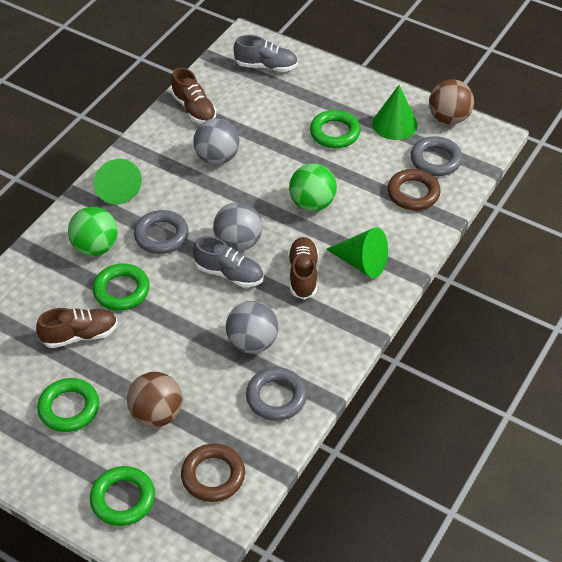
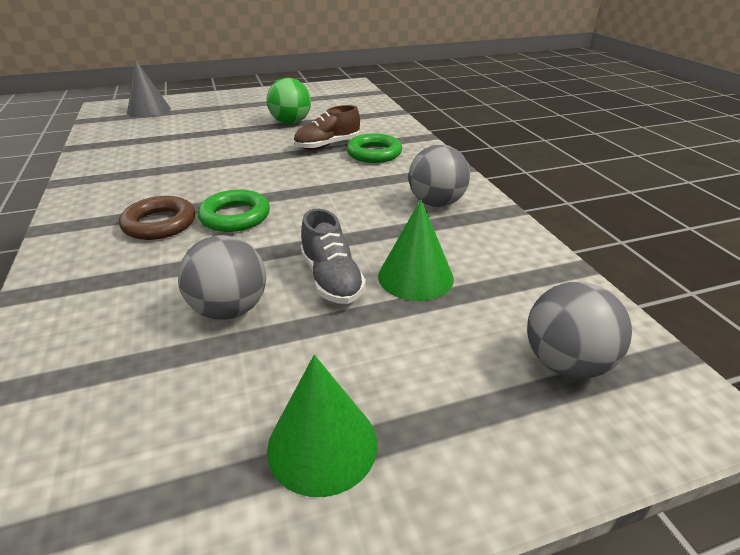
brown ball: [127,372,183,427] [429,79,474,124] = 2 -> none = 0
brown ring: [181,444,245,502] [387,169,441,210] = 2 -> [119,196,195,240] = 1
brown shoe: [36,308,118,348] [171,67,216,124] [288,237,318,300] = 3 -> [294,105,360,150] = 1
green ball: [68,207,118,256] [289,164,337,211] = 2 -> [267,78,311,124] = 1
green cone: [94,159,142,204] [326,227,388,278] [372,85,418,140] = 3 -> [267,355,377,497] [378,199,454,301] = 2
green ring: [37,378,99,432] [90,466,155,526] [93,264,150,310] [310,110,361,148] = 4 -> [198,189,270,232] [346,133,402,163] = 2
grey cone: none = 0 -> [127,61,171,118] = 1
grey ring: [134,210,188,254] [246,367,307,421] [411,136,463,176] = 3 -> none = 0
grey shoe: [193,236,264,287] [234,35,298,72] = 2 -> [300,209,366,304] = 1

